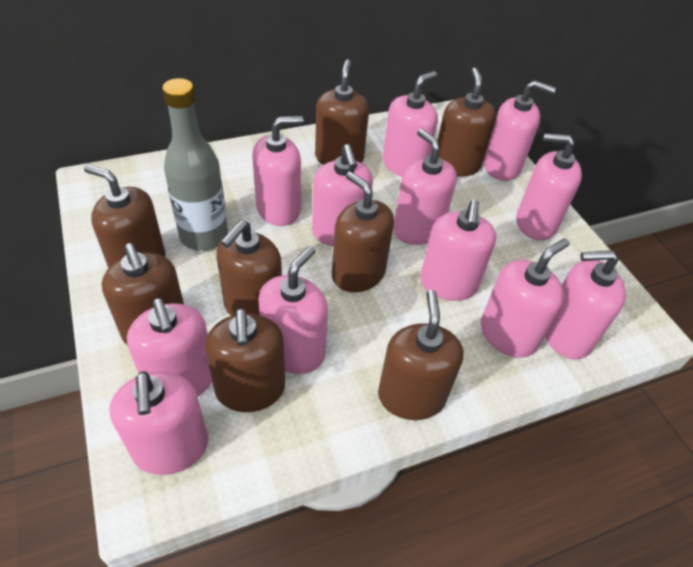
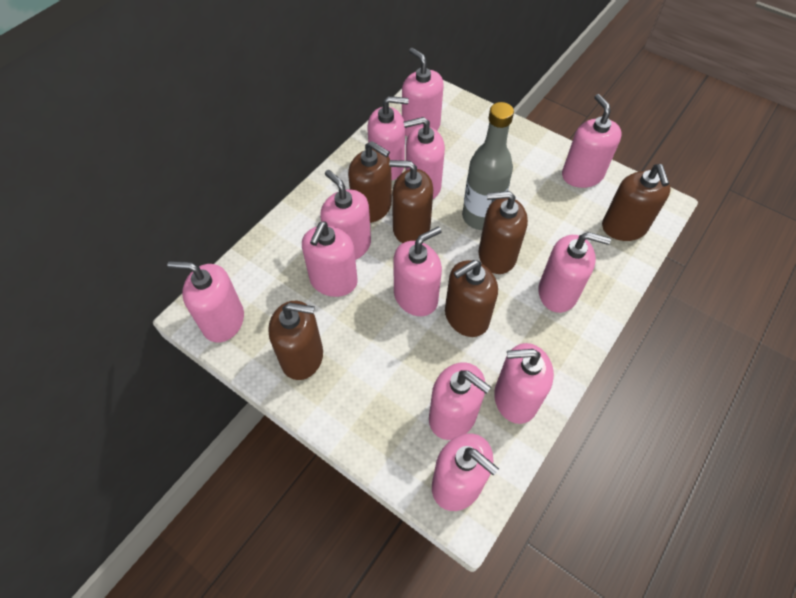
brown soap dispenser: [84,164,165,268] [102,243,184,345] [205,308,285,412] [216,220,282,316] [315,59,369,165] [332,171,394,292] [378,290,463,420] [438,68,496,176] = 8 -> [268,301,323,380] [348,141,392,223] [389,160,433,243] [445,260,498,337] [479,191,528,274] [602,164,671,241] = 6

